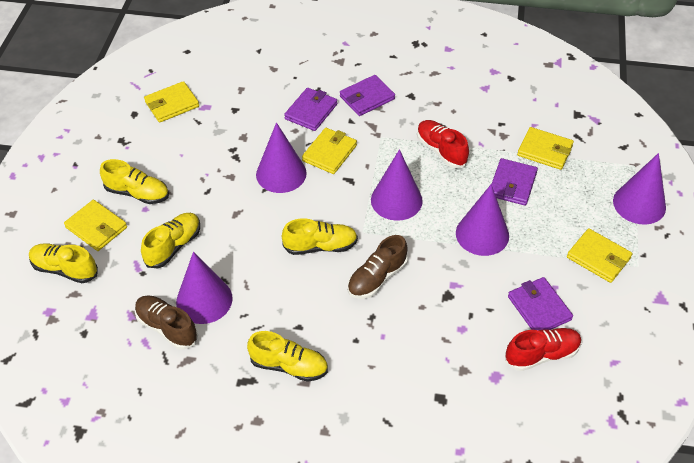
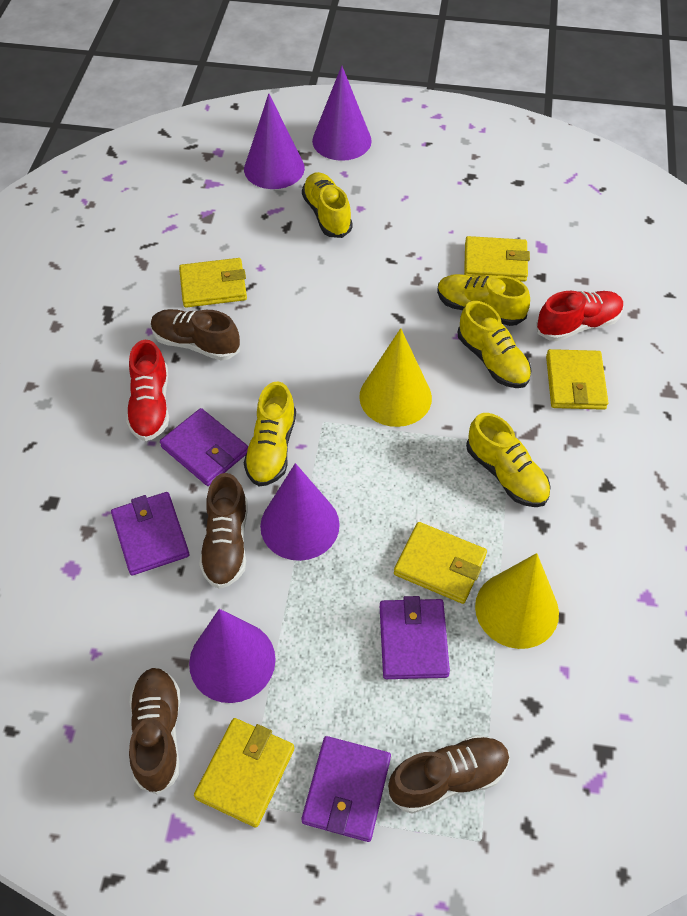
brown shoe: [135,295,198,350] [348,235,408,299] = 2 -> [129,668,181,795] [151,309,240,361] [199,473,248,589] [388,735,510,814] = 4
purple cone: [176,252,233,324] [256,122,307,193] [371,149,423,221] [456,184,509,256] [613,153,666,225] = 5 -> [189,609,276,703] [244,93,305,189] [260,463,340,561] [312,66,372,161] = 4
yellow cone: none = 0 -> [359,328,432,427] [475,553,559,649] = 2

